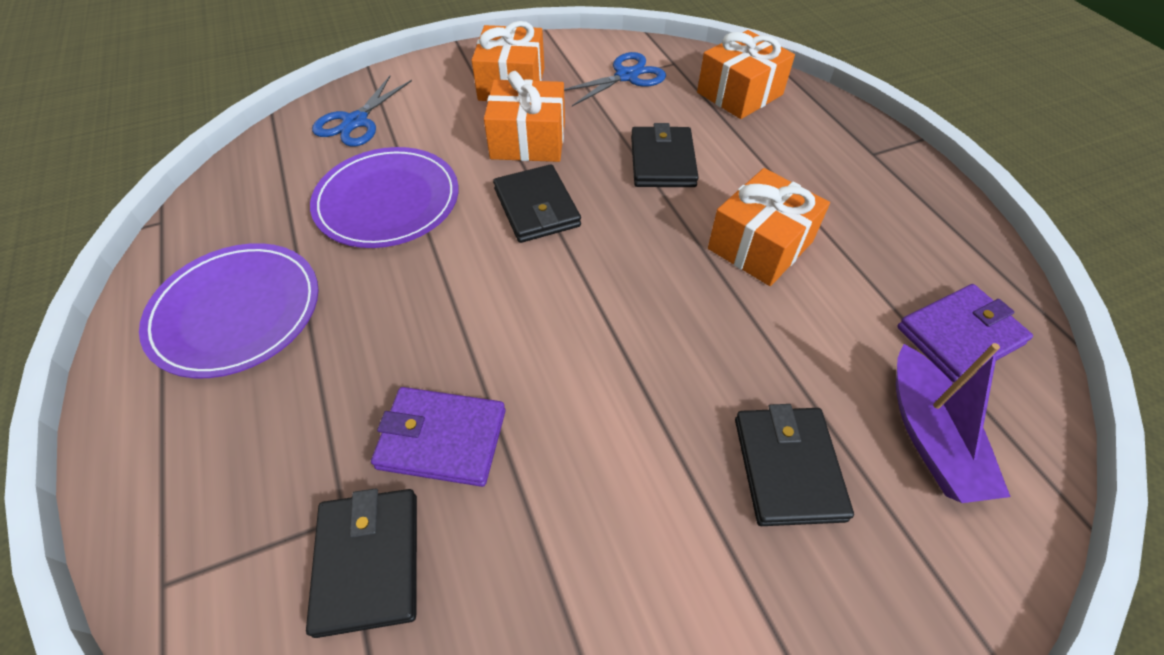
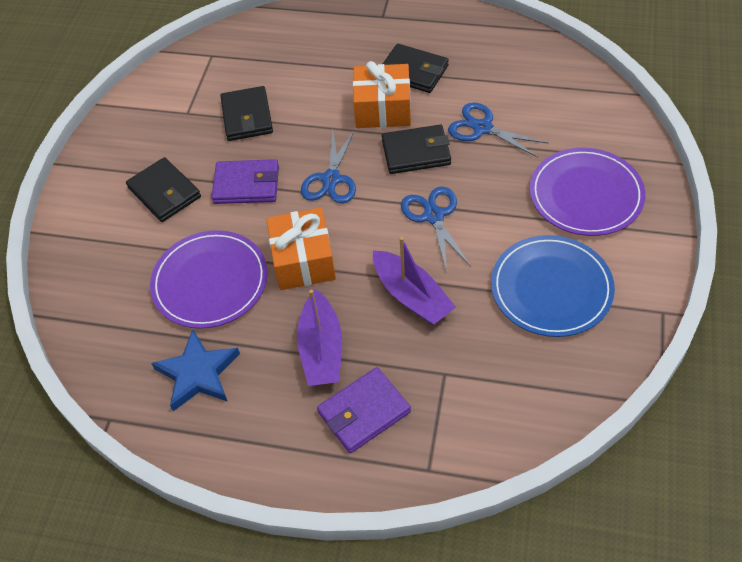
blue plate: none = 0 -> [491,235,615,337] = 1
blue scissors: [312,76,412,147] [564,52,666,106] = 2 -> [301,129,356,204] [401,186,471,273] [448,103,549,158] = 3
blue star: none = 0 -> [151,330,240,411] = 1
orange gift: [471,21,544,101] [484,71,565,162] [697,30,795,119] [708,168,830,286] = 4 -> [266,208,336,290] [353,61,411,128] = 2
purple boat: [896,343,1011,503] = 1 -> [297,289,342,386] [373,237,456,325] = 2

